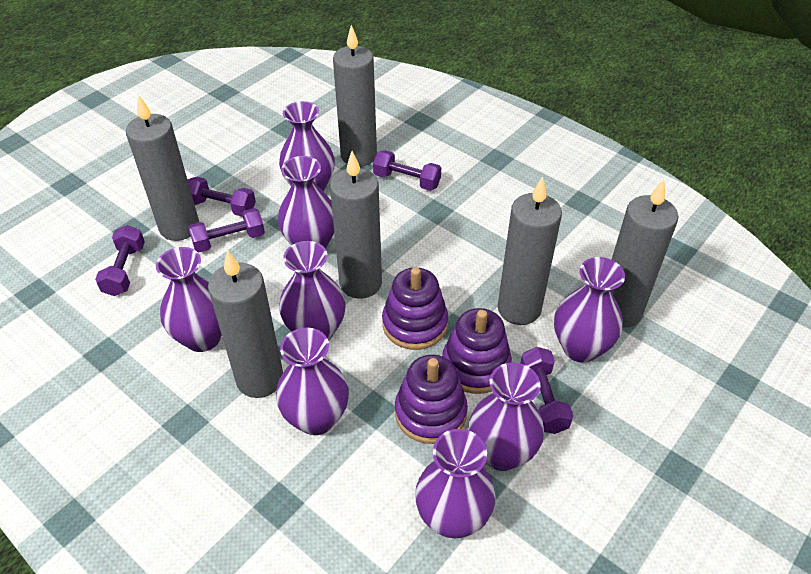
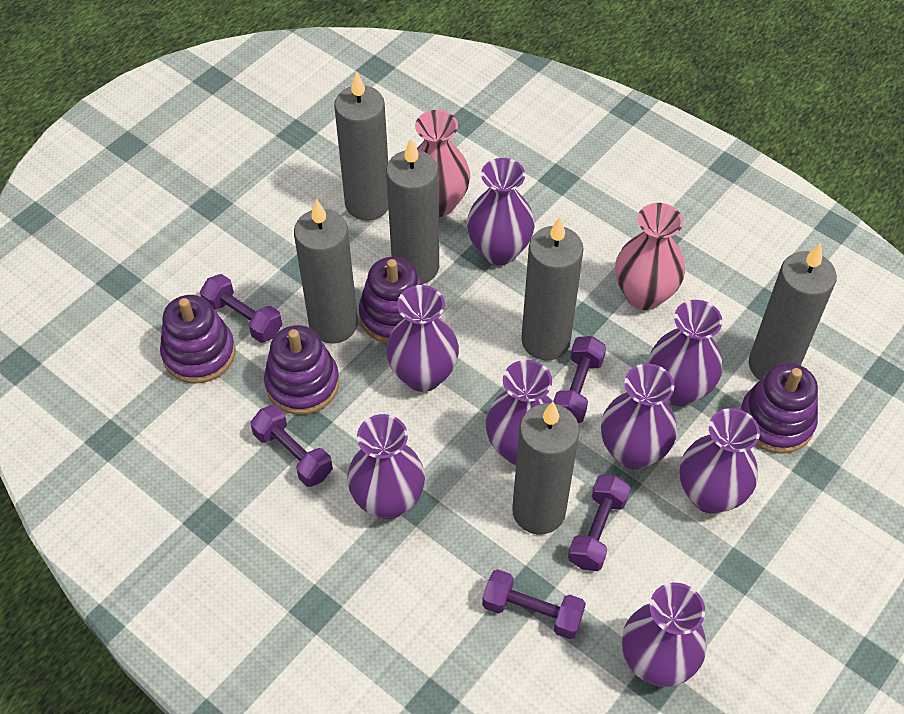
pink vase: none = 0 -> [415,110,470,217] [615,203,685,310] = 2
purple stacking toy: [382,267,448,350] [395,355,468,444] [442,308,512,394] = 3 -> [160,295,236,383] [264,325,339,415] [359,257,422,344] [740,363,818,454] = 4

